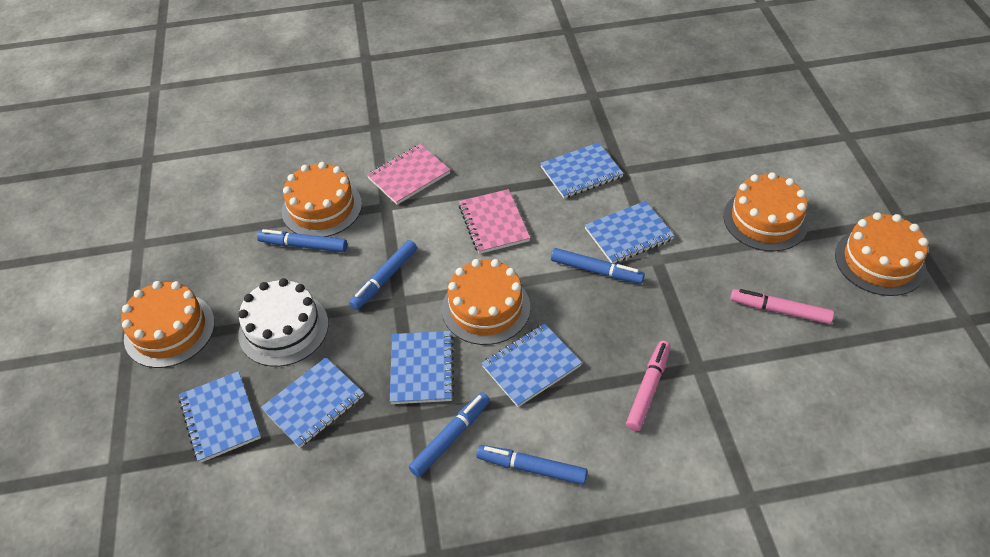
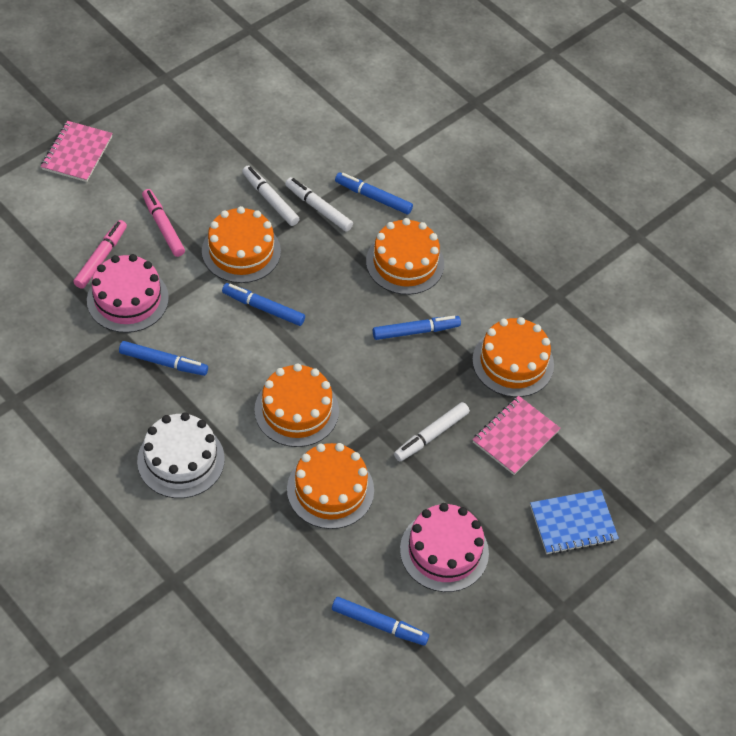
blue notebook: [179,371,261,463] [261,357,364,448] [390,331,454,404] [481,323,582,407] [540,142,624,198] [585,201,675,264] = 6 -> [530,489,619,555] = 1
pink cake: none = 0 -> [87,254,169,333] [400,503,489,592] = 2
white marker: none = 0 -> [242,166,300,226] [285,177,353,232] [394,402,470,462] = 3

